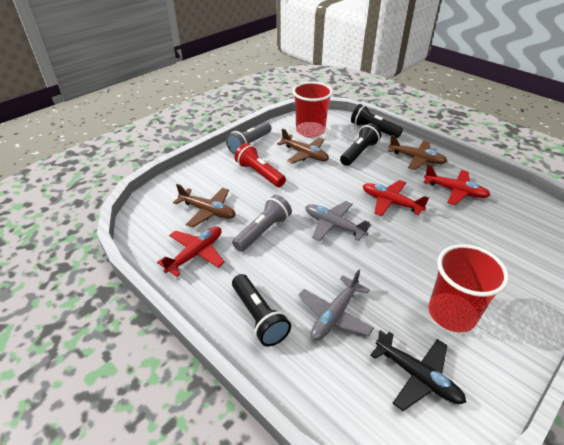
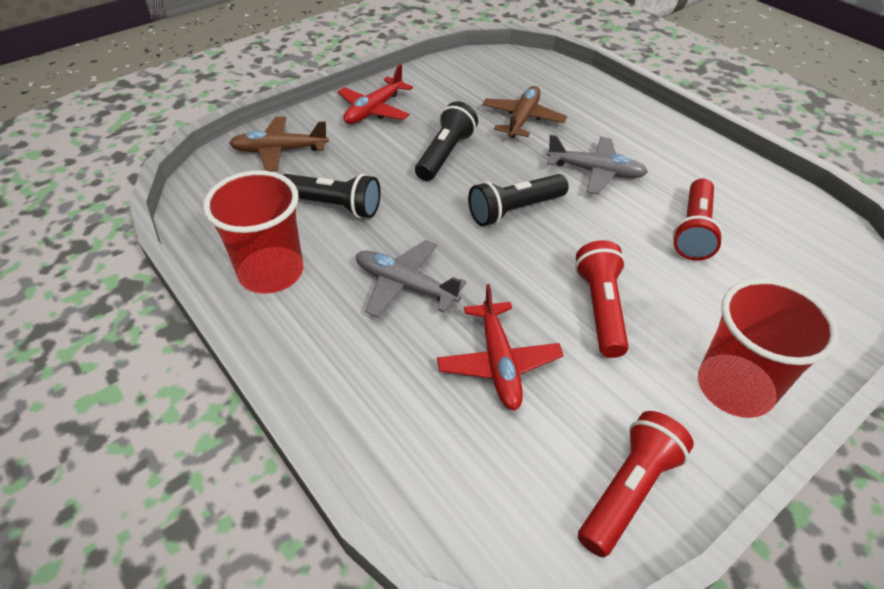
black plane: [370,330,466,411] = 1 -> none = 0
brown plane: [173,184,236,228] [277,128,329,164] [388,135,447,170] = 3 -> [229,117,329,172] [482,86,567,138] = 2
grey flashlight: [226,122,272,154] [232,195,292,252] = 2 -> none = 0
red flashlight: [234,143,286,187] = 1 -> [575,240,629,358] [578,411,694,557] [673,178,723,261] = 3
red plane: [157,227,225,277] [363,180,429,216] [424,165,490,205] = 3 -> [337,64,413,124] [437,284,564,410] = 2

